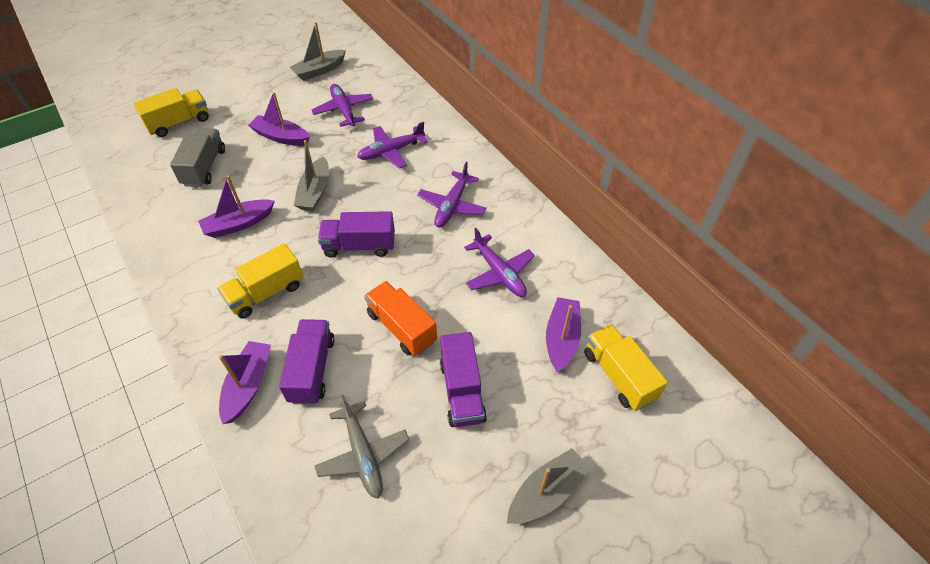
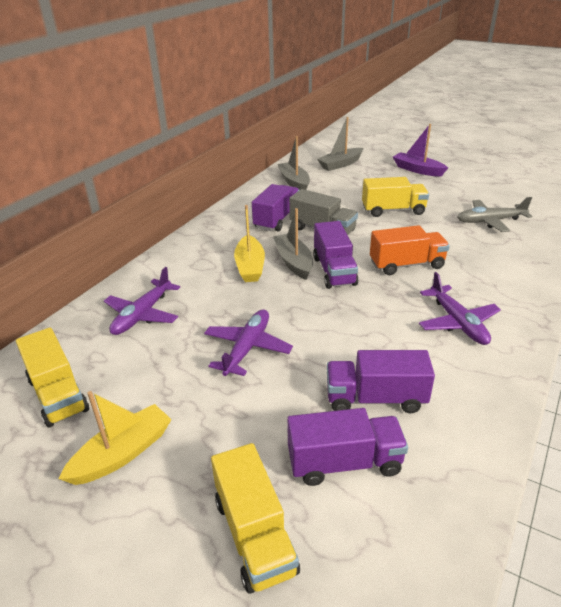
purple boat: [198,175,275,238] [219,341,271,424] [248,92,310,146] [546,297,581,372] = 4 -> [393,124,448,177] = 1
purple plane: [312,84,373,127] [357,122,428,169] [417,162,487,228] [464,228,535,297] = 4 -> [104,267,180,335] [204,309,293,376] [419,272,501,345] = 3
purple truck: [279,319,335,405] [318,211,395,258] [440,332,487,427] = 3 -> [252,184,299,232] [287,408,408,486] [313,221,359,289] [327,350,435,413] = 4
yellow boat: none = 0 -> [59,391,172,485] [234,205,265,282] = 2

